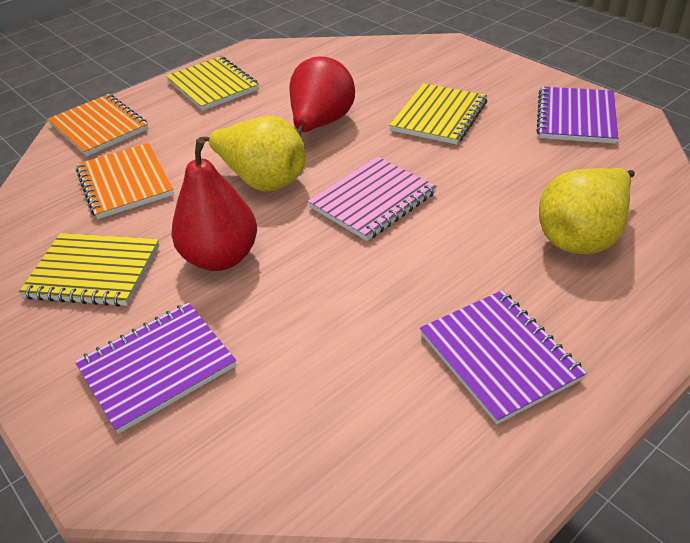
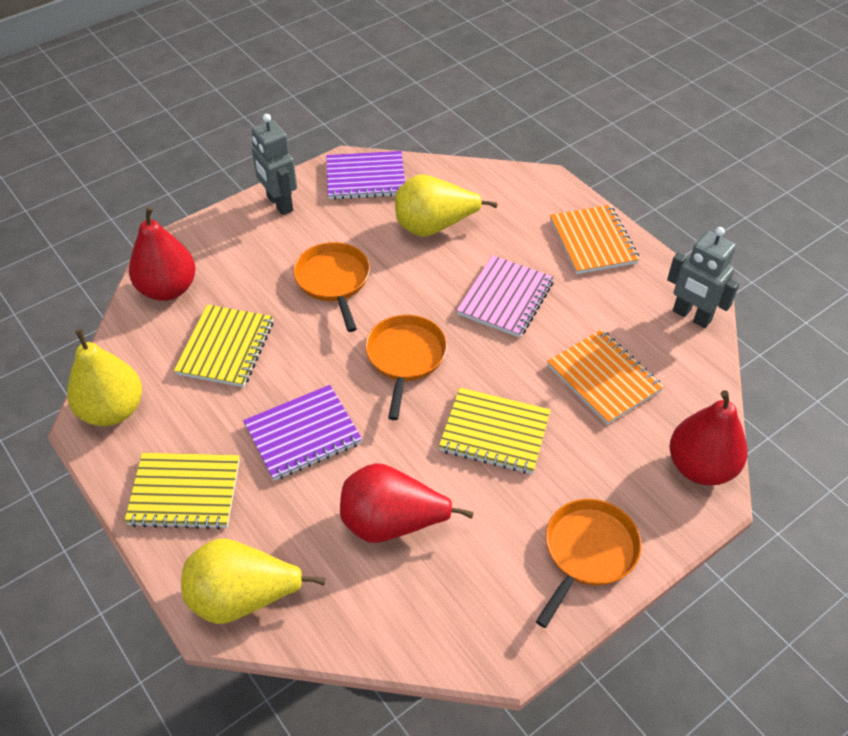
grey robot: none = 0 -> [252,114,297,215] [667,227,739,328] = 2
orange pan: none = 0 -> [293,242,370,332] [365,315,447,420] [536,499,641,628] = 3
purple notebook: [75,303,236,434] [420,290,587,424] [537,87,618,144] = 3 -> [243,385,362,481] [326,151,405,200] = 2
red pear: [171,139,257,271] [289,56,355,135] = 2 -> [129,207,196,301] [340,463,474,543] [669,390,748,485] = 3
yellow pear: [198,116,306,192] [539,168,635,254] = 2 -> [67,329,142,426] [181,539,326,624] [395,175,498,237] = 3

